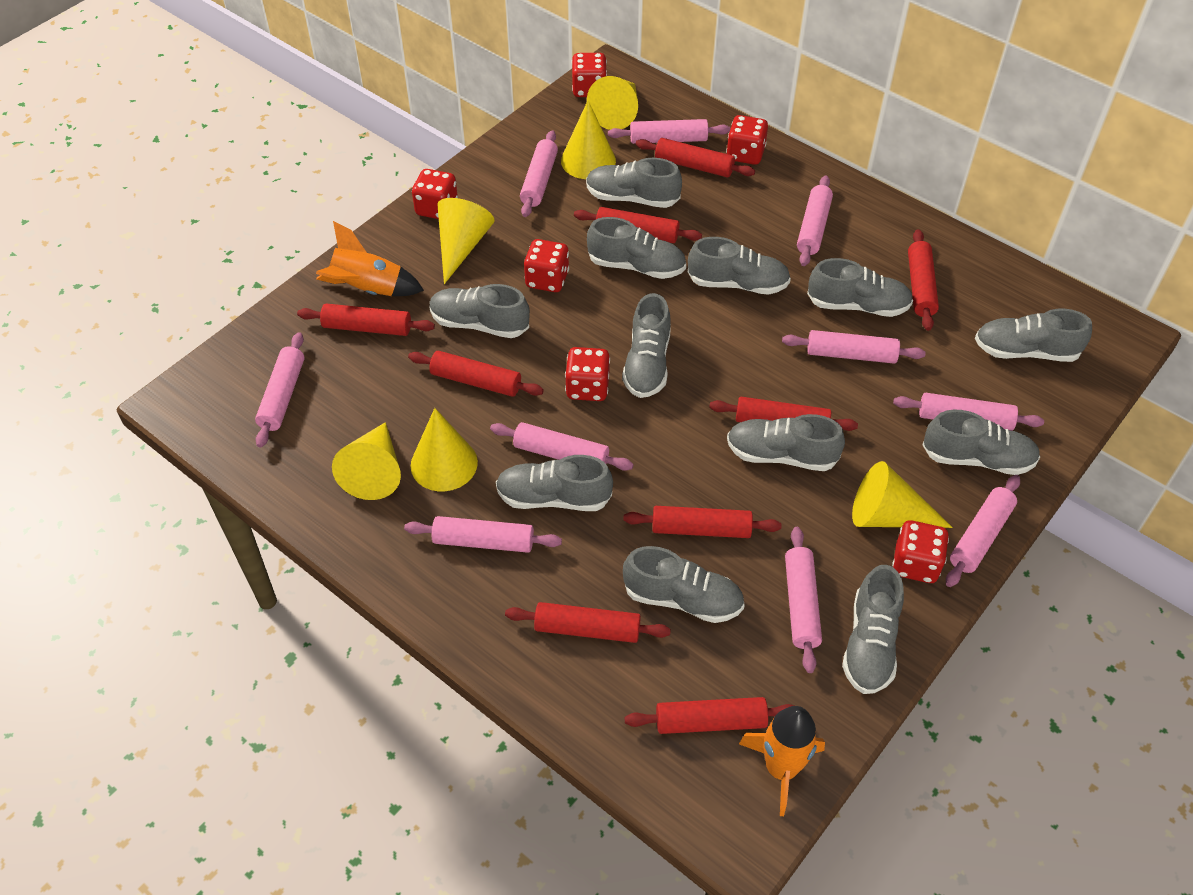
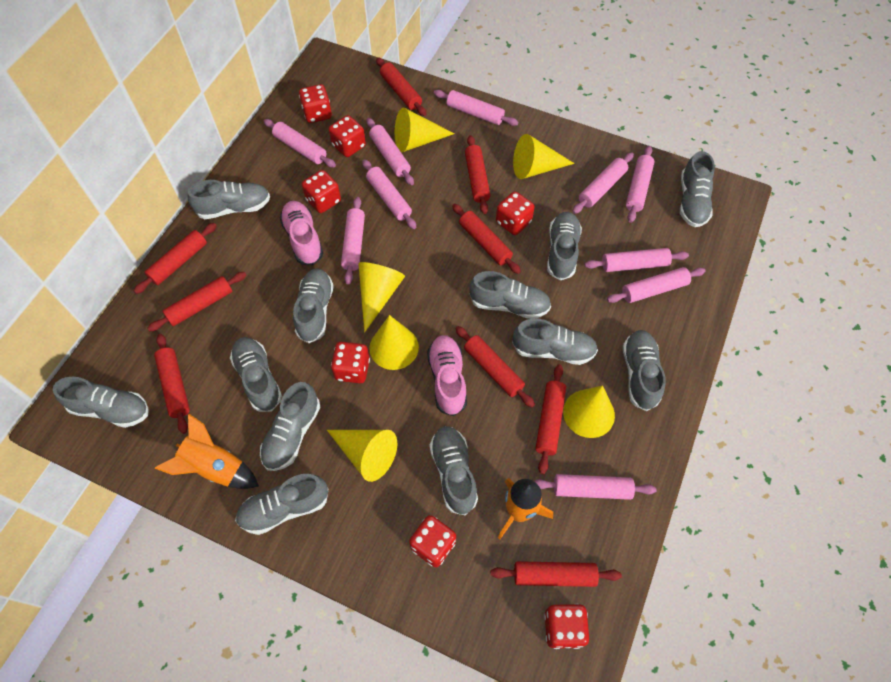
pink shoe: none = 0 -> [279,201,323,265] [427,335,467,416] = 2
red dice: [412,169,458,219] [524,239,569,292] [565,347,610,401] [572,53,607,97] [726,115,768,165] [892,520,949,583] = 6 -> [299,84,332,123] [302,170,341,213] [329,115,366,157] [331,342,370,383] [409,515,456,567] [496,191,535,235] [544,604,589,649] = 7

